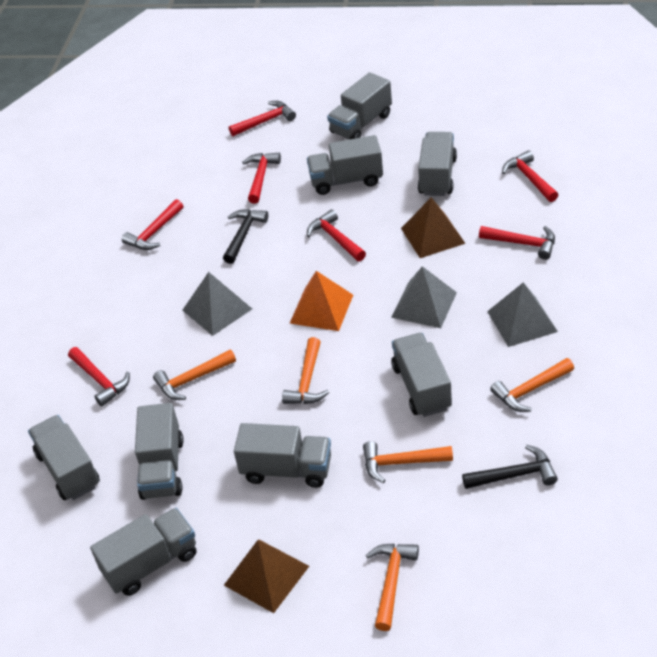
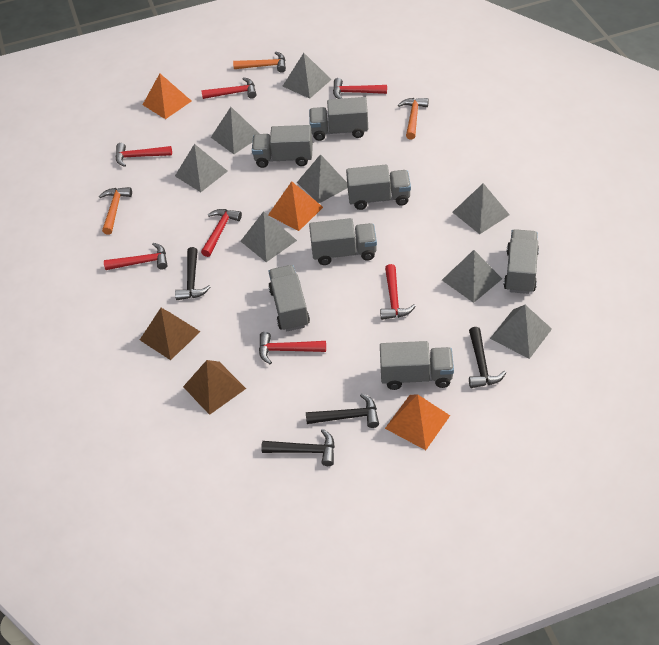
black hammer: [223,209,268,264] [462,445,558,489] = 2 -> [175,247,210,300] [261,429,335,466] [306,393,379,428] [469,327,506,388] = 4
grey pyramid: [182,272,252,336] [391,266,457,328] [487,282,558,347] = 3 -> [175,144,228,192] [211,107,260,154] [240,211,297,262] [283,53,332,99] [297,154,347,203] [442,250,502,303] [453,183,510,234] [490,305,552,359] = 8
grey truck: [28,415,100,500] [90,508,196,596] [135,403,184,500] [234,423,331,488] [307,135,383,195] [327,72,392,139] [391,333,452,417] [418,132,457,196] = 8 -> [252,125,313,168] [268,265,310,331] [309,97,368,141] [309,218,377,265] [346,164,411,210] [380,341,454,390] [504,229,539,294] = 7
orange hammer: [153,350,236,400] [282,337,329,404] [363,441,453,483] [366,544,419,631] [490,358,574,412] = 5 -> [99,187,132,234] [233,52,286,73] [398,98,429,140] = 3
orange pyramid: [289,271,353,331] = 1 -> [143,73,191,119] [268,181,323,231] [385,394,450,450] = 3

